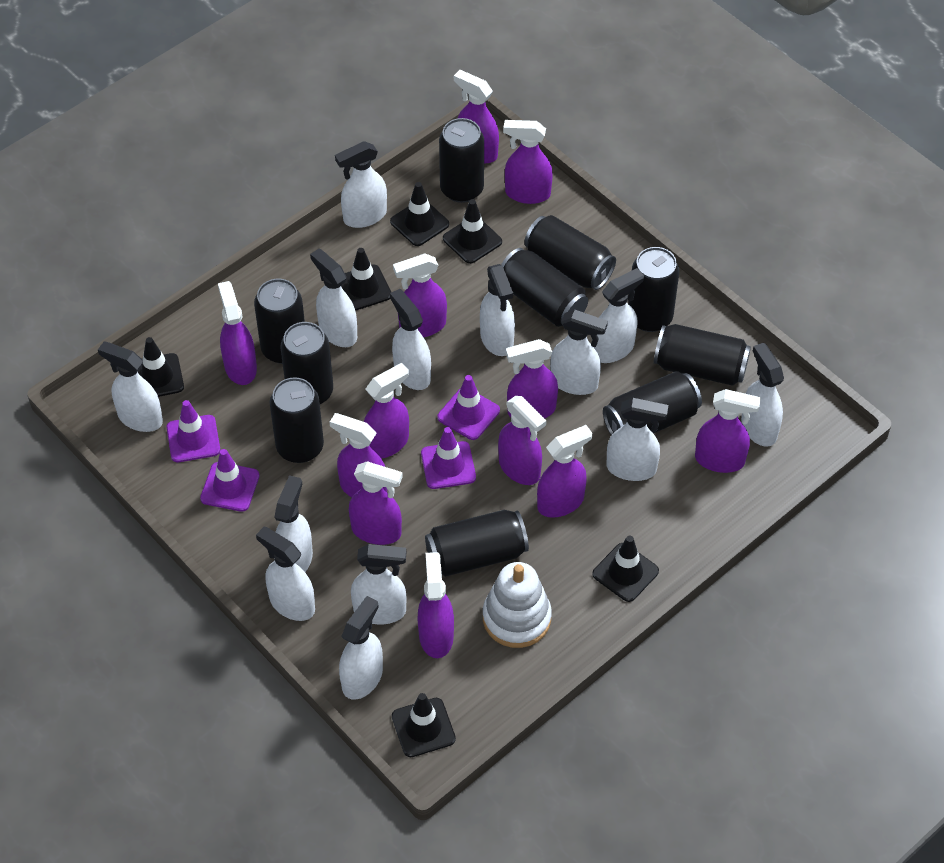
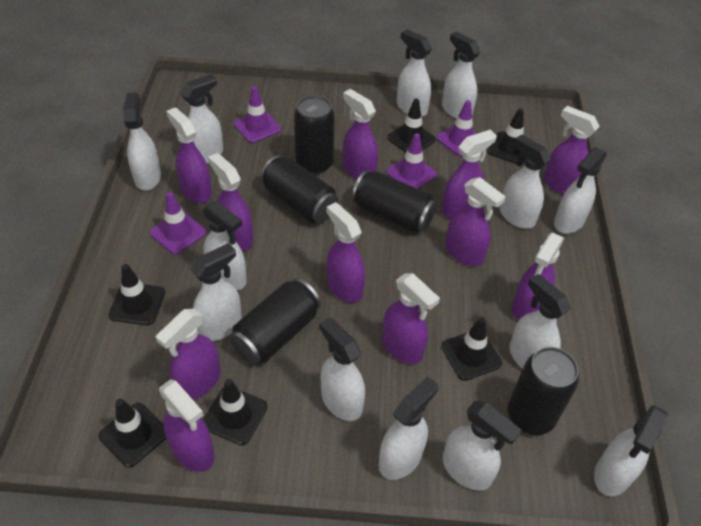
black can: [254,279,305,364] [270,377,324,463] [281,322,333,404] [425,510,529,577] [439,118,484,203] [501,248,588,327] [524,215,616,290] [603,371,702,436] [628,247,679,332] [654,324,751,386] = 10 -> [230,278,321,364] [260,155,338,223] [294,95,335,175] [352,171,437,233] [508,347,579,435] = 5
purple spray bottle: [218,281,257,385] [330,413,387,497] [349,461,403,545] [364,363,409,459] [393,254,447,337] [418,552,454,658] [454,70,499,163] [498,396,547,485] [503,120,553,204] [506,339,558,419] [537,425,592,518] [695,389,761,473] = 12 -> [156,309,221,400] [159,379,215,472] [166,107,212,203] [208,153,253,251] [327,202,365,303] [343,89,378,180] [382,273,440,364] [442,130,497,219] [445,177,506,266] [512,233,564,320] [544,106,600,195] = 11
white stacking toy: [483,562,552,648] = 1 -> none = 0

